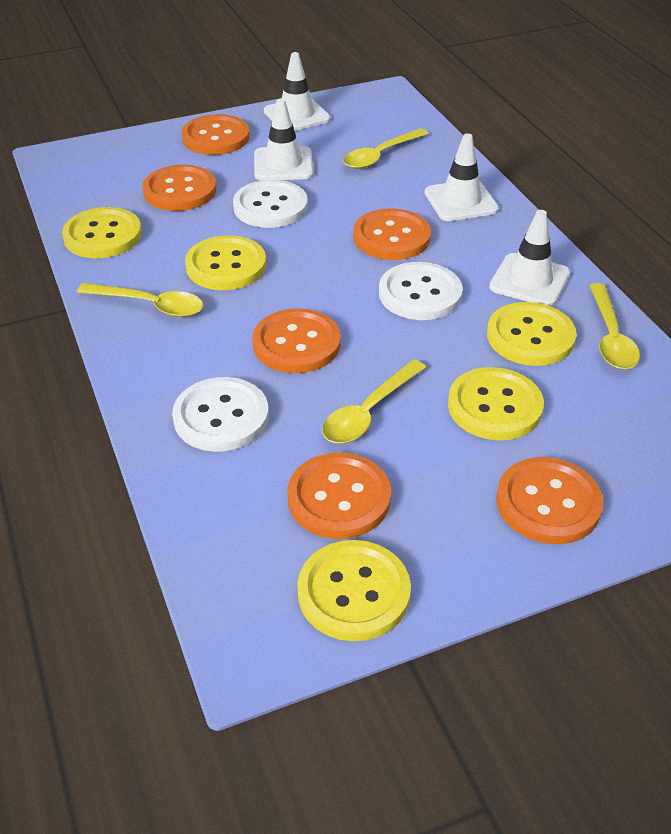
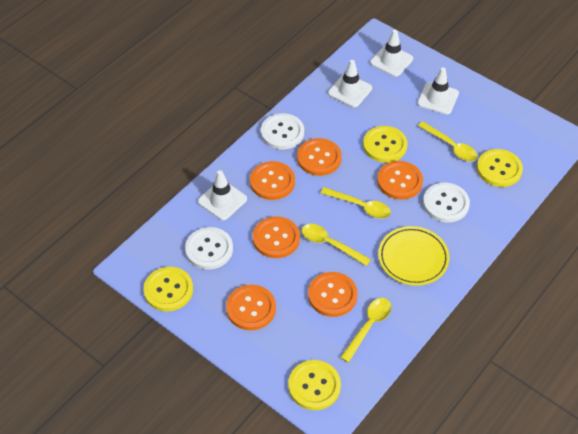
yellow button: [62,207,142,258] [185,235,266,290] [297,540,411,641] [448,367,544,440] [487,302,576,366] = 5 -> [144,267,193,311] [288,360,341,410] [363,126,408,163] [477,149,523,187] = 4
yellow plate: none = 0 -> [378,226,449,286] = 1

